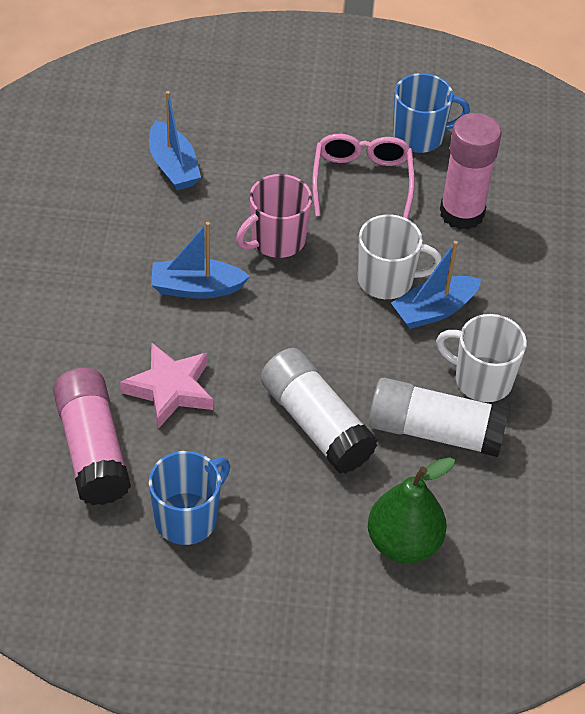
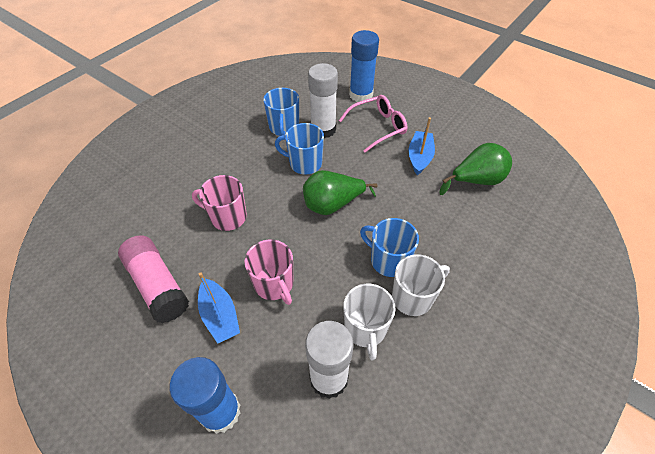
blue boat: [149,91,201,190] [151,222,250,299] [391,241,482,329] = 3 -> [198,272,240,344] [409,117,435,175] = 2
blue glue stick: none = 0 -> [170,357,241,434] [349,30,379,102] = 2
blue mug: [149,451,230,545] [393,73,470,153] = 2 -> [263,88,299,136] [275,123,324,174] [360,218,419,277] = 3
green pear: [368,457,455,563] = 1 -> [303,170,378,215] [439,143,512,195] = 2
pink glue stick: [53,368,131,505] [440,113,502,230] = 2 -> [118,235,189,323] = 1
pink mug: [236,174,312,258] = 1 -> [192,175,247,231] [244,240,293,305] = 2
pink star: [120,342,213,429] = 1 -> none = 0

